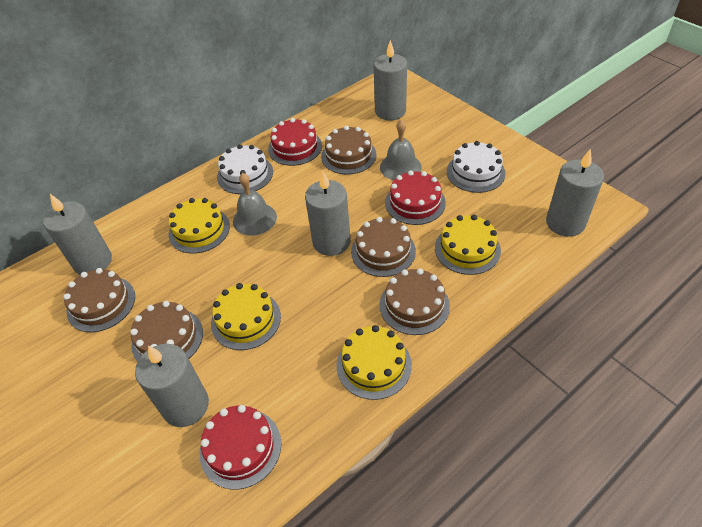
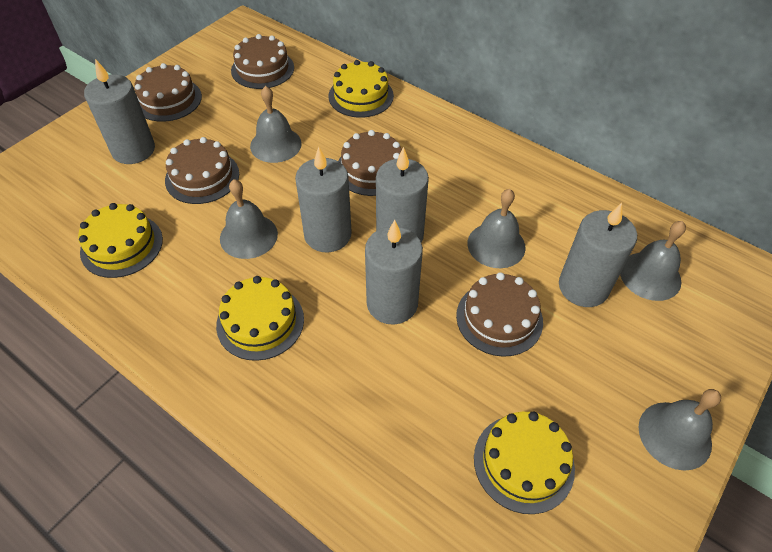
grey bell: [233,173,277,236] [380,120,422,180] = 2 -> [220,179,278,259] [250,86,302,163] [467,189,526,268] [620,221,686,301] [638,389,721,471] = 5
red cake: [200,405,281,490] [268,118,322,166] [385,170,446,225] = 3 -> none = 0
white cake: [217,144,273,194] [447,141,506,193] = 2 -> none = 0

